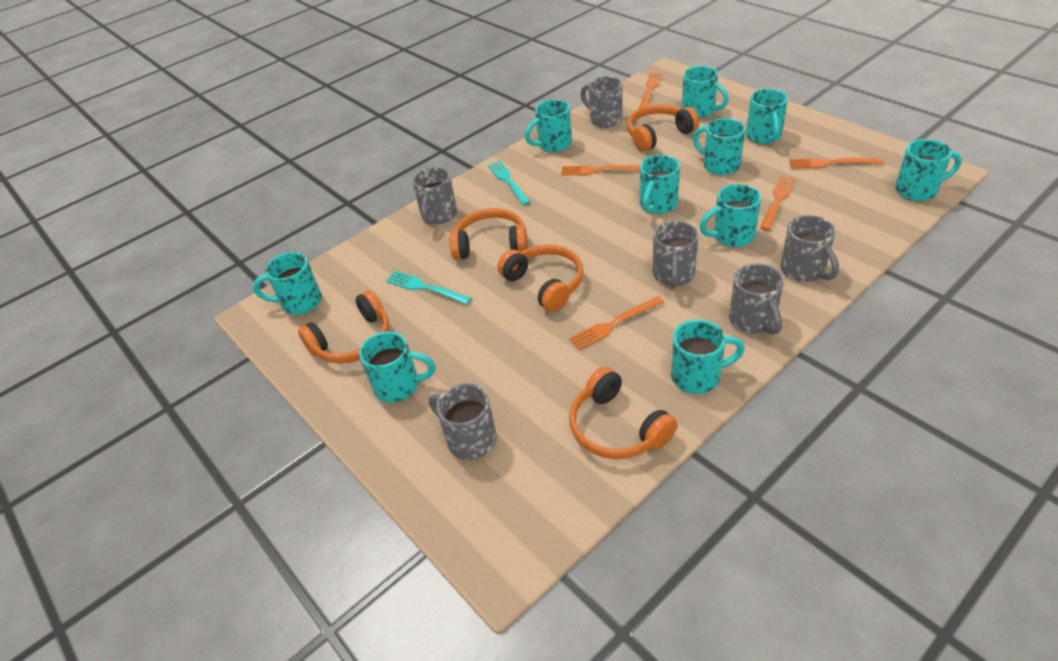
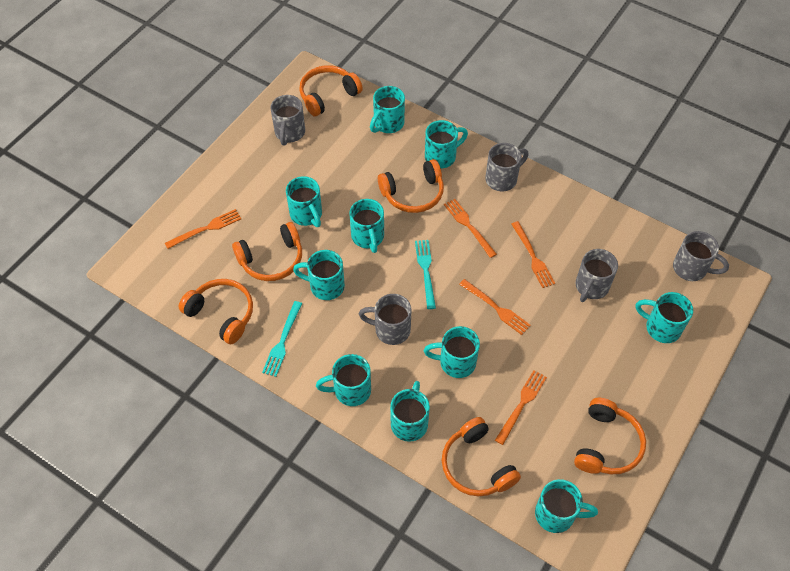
grey mug: [412,167,457,225] [429,383,497,460] [580,76,623,128] [653,221,698,288] [729,263,784,335] [780,215,839,282] = 6 -> [270,95,305,145] [359,294,412,345] [485,143,529,191] [576,249,618,302] [673,231,729,281] = 5
orange headphones: [298,290,390,364] [450,208,528,260] [497,244,583,312] [569,367,678,459] [627,104,699,152] = 5 -> [179,279,253,344] [232,222,302,281] [299,65,363,117] [378,159,444,213] [442,417,521,496] [574,398,646,474] = 6

